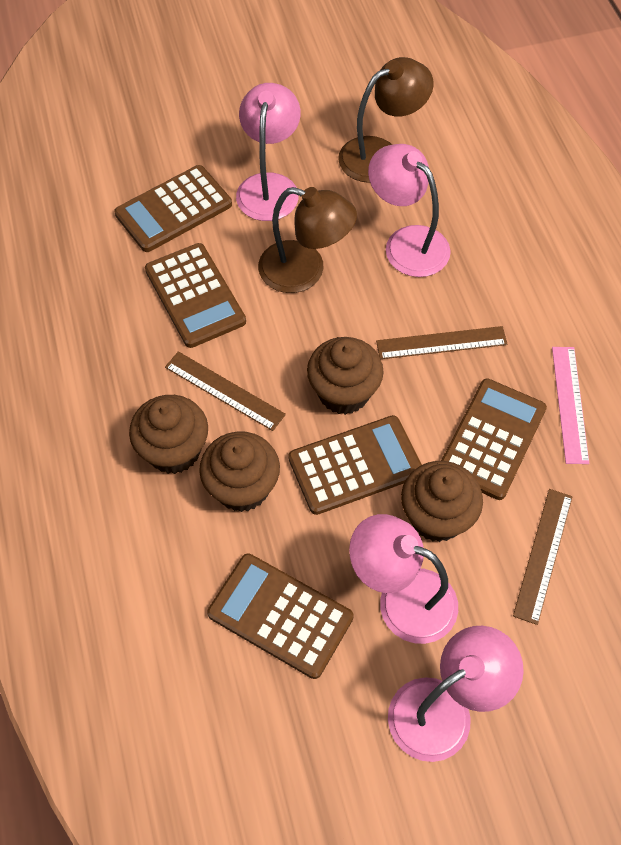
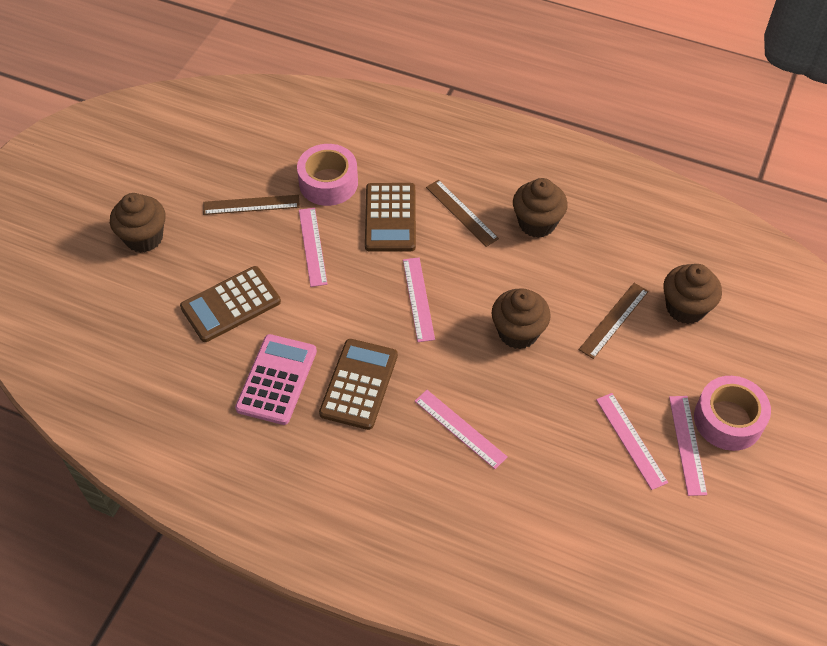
brown calculator: [114,165,232,252] [145,243,246,348] [207,553,354,679] [288,415,422,515] [441,378,547,500] = 5 -> [180,266,281,342] [319,339,398,430] [365,183,416,252] = 3
brown lamp: [258,187,357,293] [338,57,434,183] = 2 -> none = 0
pink calculator: none = 0 -> [235,334,317,425] = 1
pink lamp: [236,83,301,221] [349,514,458,644] [368,144,451,277] [388,626,524,762] = 4 -> none = 0
pink ruler: [552,347,589,464] = 1 -> [299,208,328,287] [403,257,435,342] [415,390,507,469] [596,393,668,490] [669,396,707,496] = 5
pink tape: none = 0 -> [297,144,358,206] [694,376,771,451] = 2

